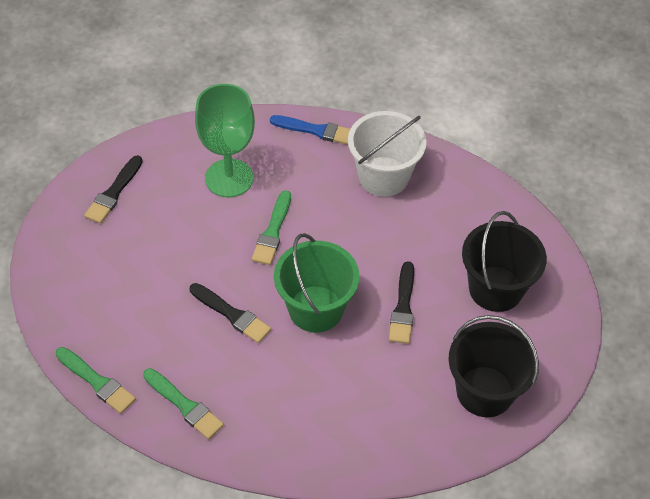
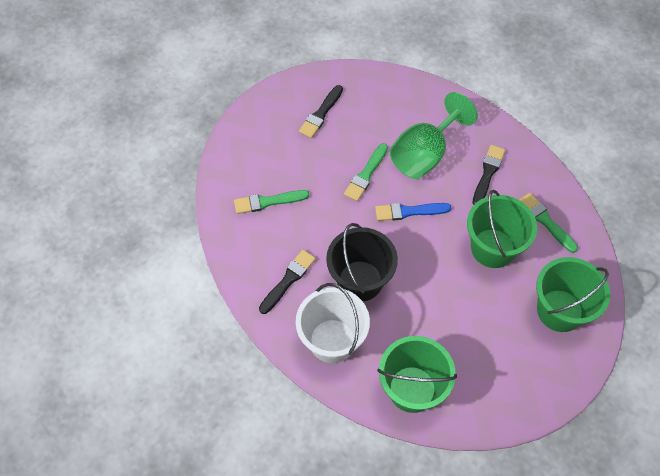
black bucket: [448,315,539,417] [462,211,547,312] = 2 -> [326,223,398,301] = 1
green bucket: [274,233,360,333] = 1 -> [377,336,457,413] [467,190,537,268] [536,257,610,332] = 3

